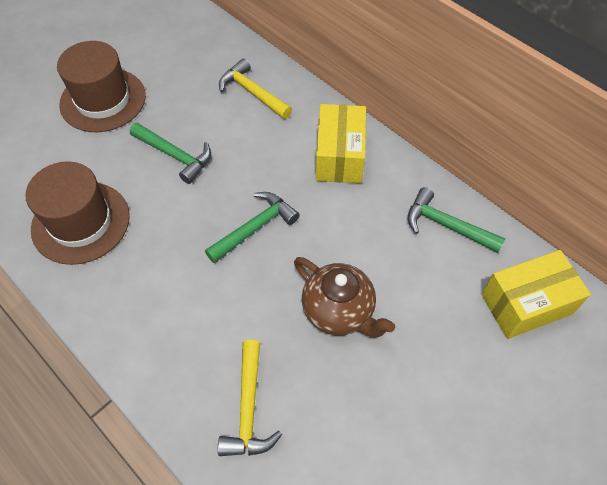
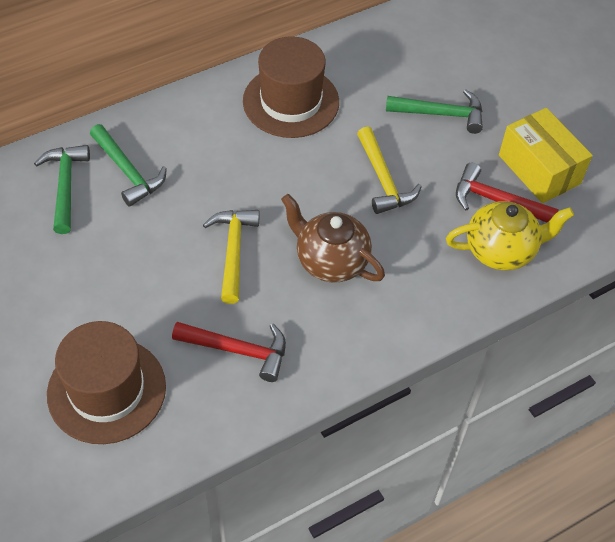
red hammer: none = 0 -> [172,322,286,382] [456,163,559,223] = 2
yellow box: [316,104,366,183] [481,250,591,339] = 2 -> [499,108,593,203] = 1
yellow teapot: none = 0 -> [446,201,574,270] = 1

